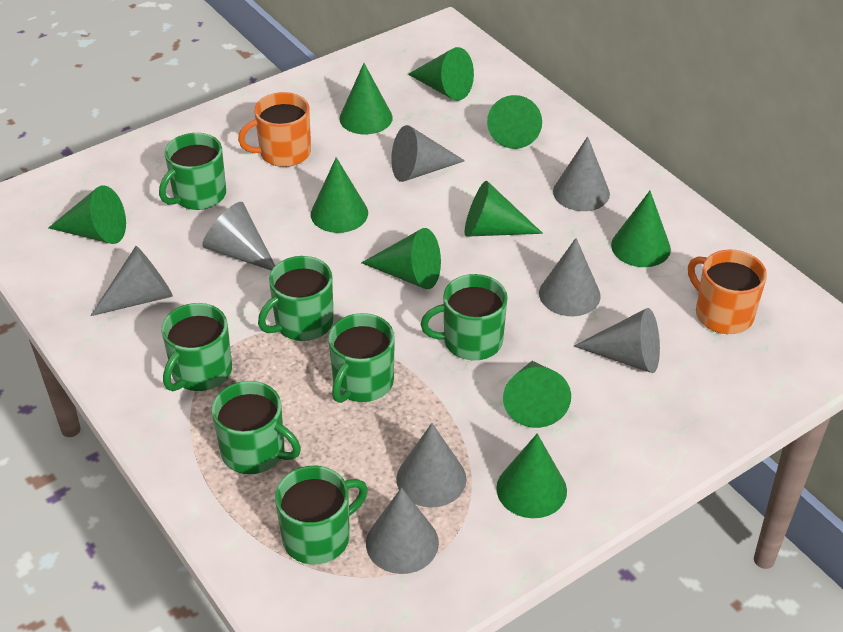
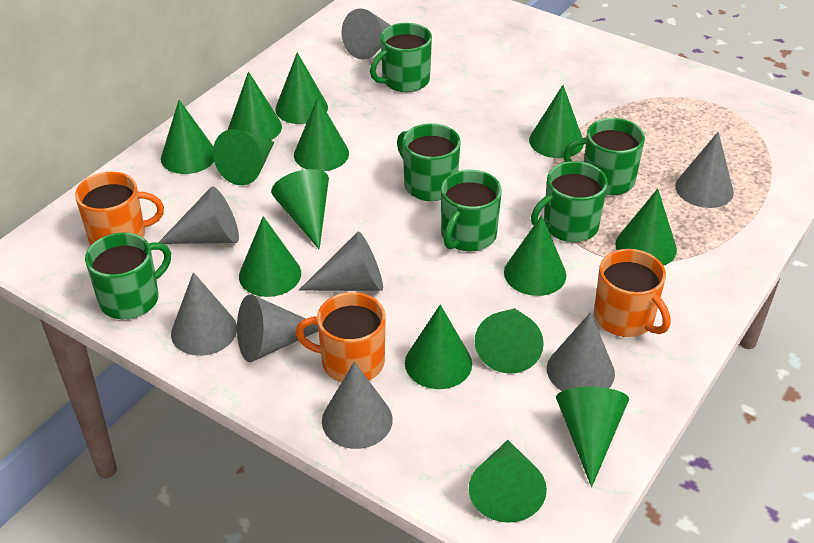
green cone: [49,185,126,244] [311,157,368,233] [339,63,393,134] [361,228,441,289] [408,47,474,101] [465,181,543,237] [487,95,542,149] [496,434,567,518] [503,361,571,428] [611,191,671,267] = 10 -> [161,100,214,174] [213,129,274,185] [228,71,282,141] [239,216,301,297] [271,169,329,249] [275,52,328,124] [294,97,349,171] [405,304,472,389] [469,440,547,523] [475,308,544,374] [504,215,566,296] [529,85,584,158] [556,387,629,487] [615,189,677,266] = 14
green mug: [159,133,226,210] [161,303,232,391] [212,381,301,474] [258,256,334,341] [275,466,368,565] [328,313,395,403] [421,274,508,360] = 7 -> [85,232,171,319] [370,23,432,92] [397,123,460,201] [441,170,502,251] [531,161,608,242] [563,118,645,195] = 6
orange mug: [238,92,311,167] [688,250,767,334] = 2 -> [75,172,164,245] [295,292,386,383] [594,249,670,337] = 3

